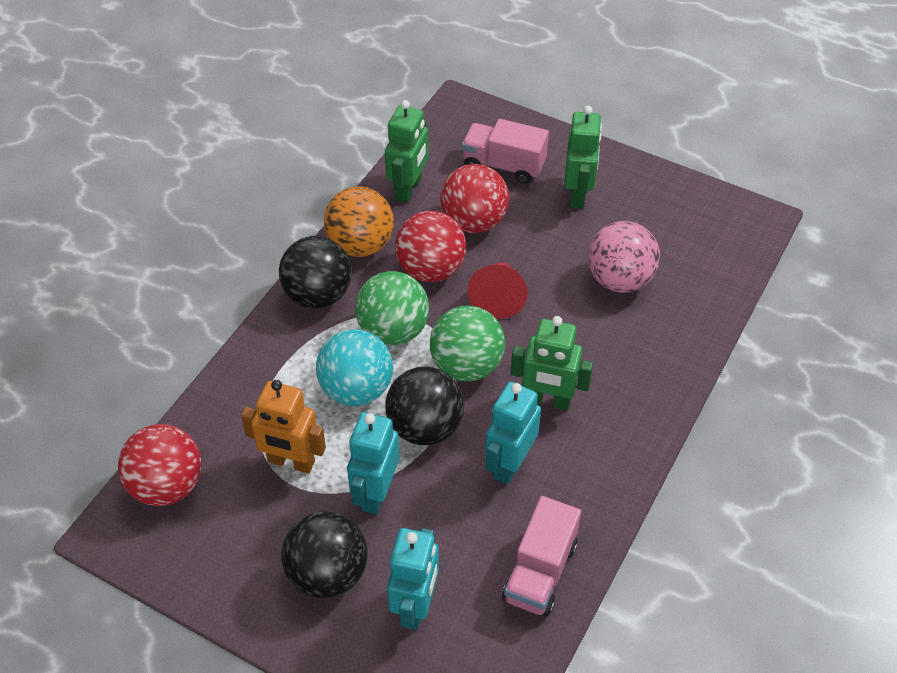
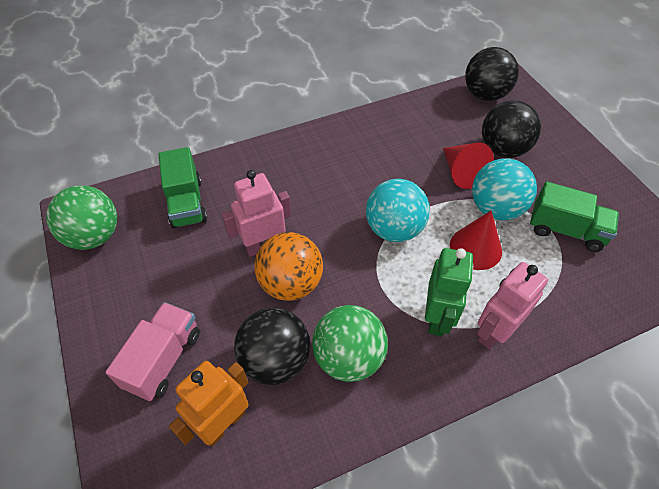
green robot: [385,100,429,203] [511,316,593,410] [564,106,602,209] = 3 -> [425,248,473,336] = 1
green truck: none = 0 -> [158,147,207,229] [530,182,619,252] = 2
pink ball: [588,221,660,293] = 1 -> none = 0
pink robot: none = 0 -> [222,170,291,257] [477,262,548,350] = 2
pink truck: [462,119,549,184] [502,496,581,617] = 2 -> [105,302,200,401] = 1
red ball: [118,424,202,506] [395,211,466,282] [440,164,509,233] = 3 -> none = 0
red cone: [467,262,528,319] = 1 -> [443,143,494,189] [450,211,502,270] = 2
turquoise ball: [316,329,393,406] = 1 -> [366,179,430,242] [472,158,537,220] = 2
turquoise robot: [347,412,399,515] [387,528,439,630] [485,382,541,484] = 3 -> none = 0

